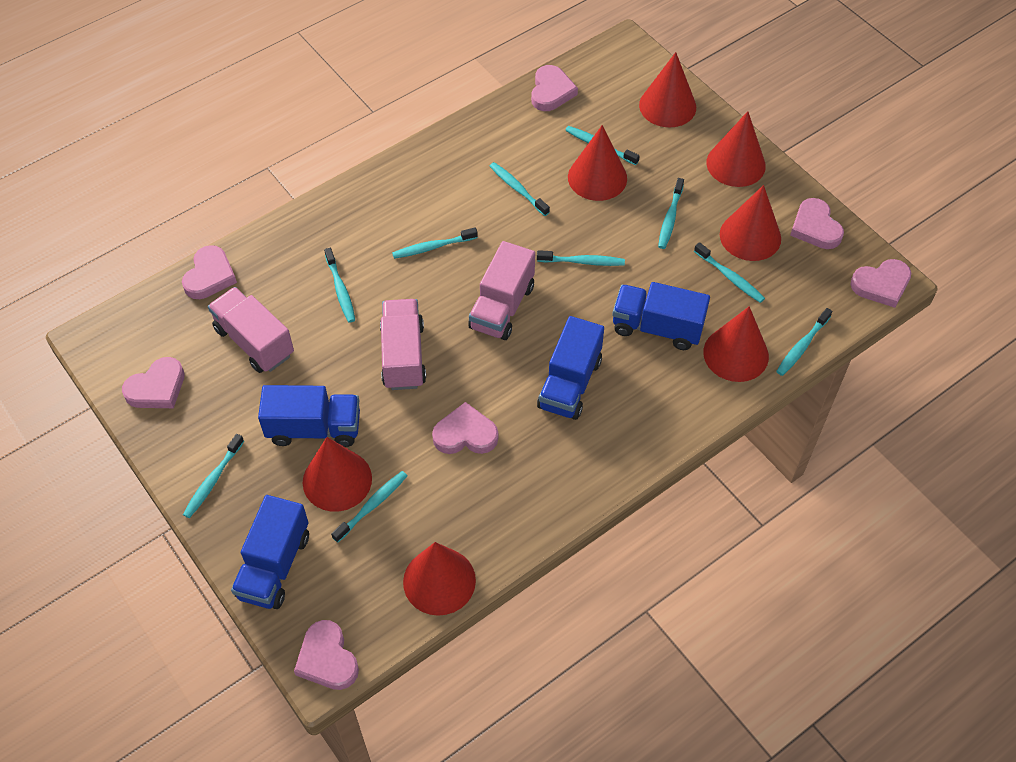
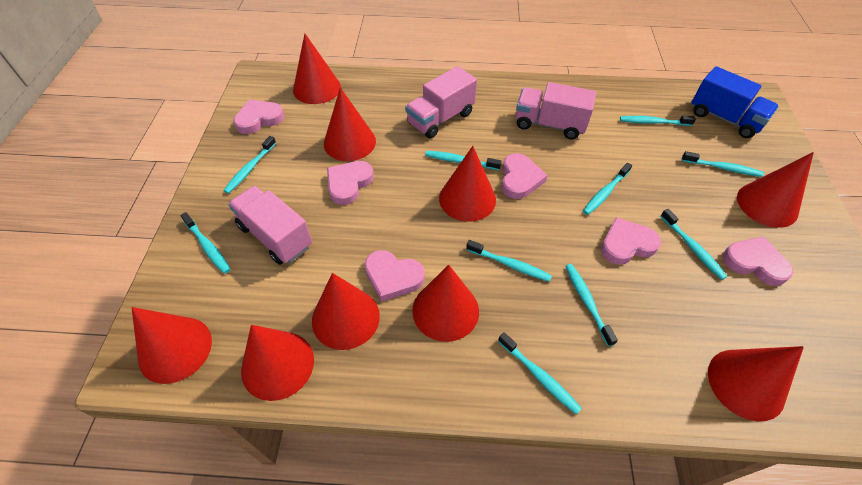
blue truck: [231,495,309,609] [258,385,360,447] [537,316,604,420] [612,282,710,350] = 4 -> [691,66,779,138] = 1
pink heart: [122,357,184,408] [182,245,237,299] [294,620,359,690] [432,402,498,454] [531,65,578,111] [790,198,844,249] [850,259,911,308] = 7 -> [233,99,284,134] [327,161,374,205] [365,250,425,302] [501,153,548,199] [601,217,661,265] [723,236,793,286] = 6
red cone: [303,437,372,512] [403,542,476,616] [568,125,627,201] [639,52,696,128] [703,306,769,382] [706,111,766,187] [720,185,781,261] = 7 -> [131,307,212,384] [241,325,314,401] [293,34,341,104] [312,273,380,350] [324,87,376,161] [412,265,479,342] [439,146,496,222] [708,346,804,422] [737,152,814,228] = 9

